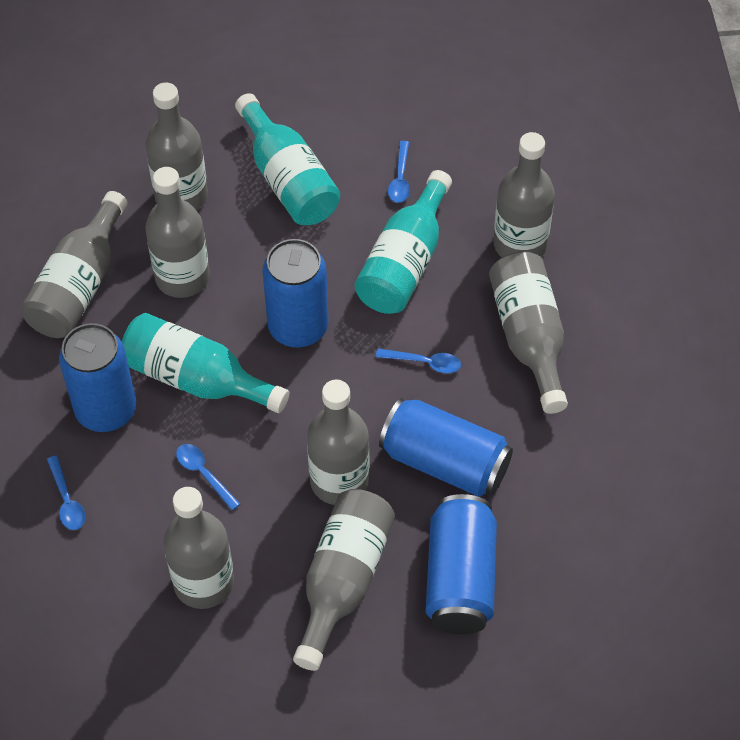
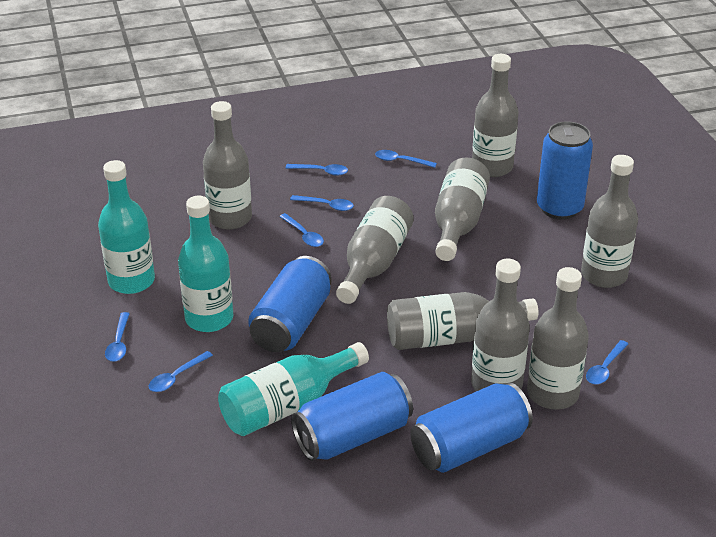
blue spoon: [47,456,85,530] [176,444,240,510] [376,349,461,373] [388,141,410,203] = 4 -> [105,312,130,362] [149,351,213,392] [279,213,324,247] [286,164,348,176] [290,195,354,211] [375,150,437,168] [586,340,628,384] = 7

